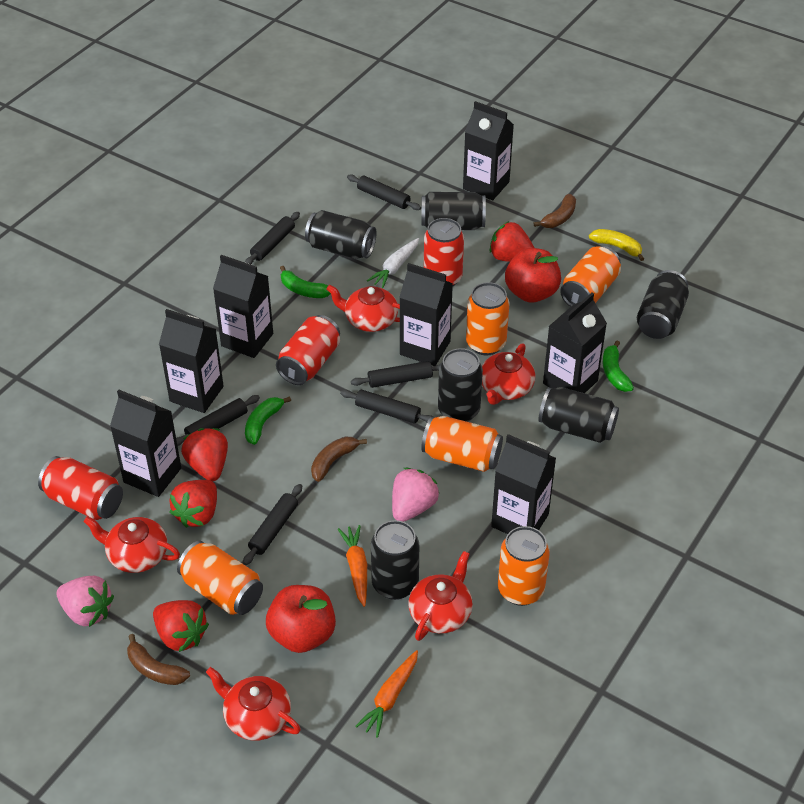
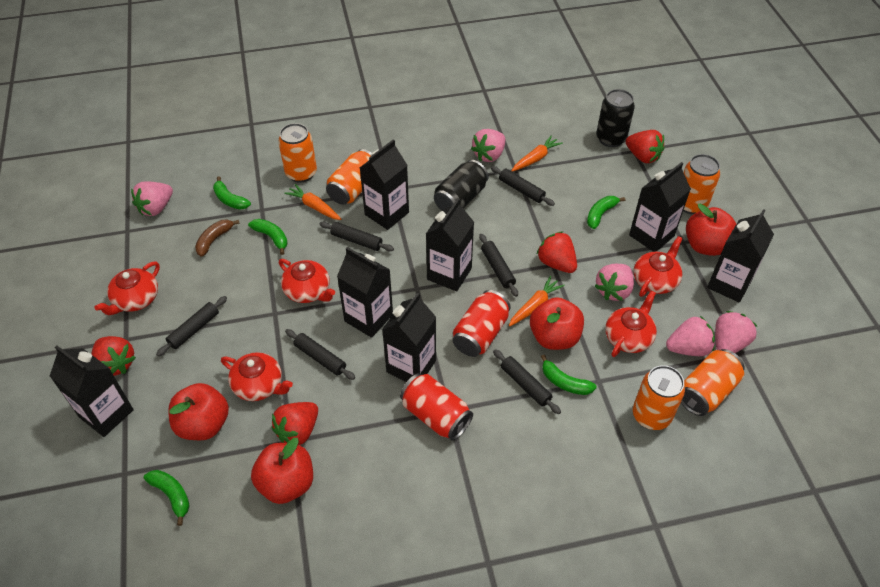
black can: [305,210,376,259] [371,520,419,600] [421,192,486,230] [438,348,483,422] [538,387,619,443] [637,270,689,339] = 6 -> [434,160,489,211] [596,89,635,147] = 2
brown banana: [127,634,190,685] [311,437,367,482] [534,194,576,228] = 3 -> [195,220,240,257] = 1
green banana: [245,396,291,445] [280,266,331,298] [603,341,634,392] = 3 -> [144,470,190,526] [213,176,251,210] [248,219,288,255] [541,355,597,395] [587,196,625,229] = 5
orange carrot: [338,525,367,607] [355,650,418,738] = 2 -> [284,184,342,220] [509,276,565,326] [512,135,563,172] = 3
pink strawberry: [57,576,114,627] [392,468,439,522] = 2 -> [131,182,173,216] [471,129,505,162] [595,264,634,301] [666,316,715,356] [715,311,757,353] = 5
red apple: [266,585,336,653] [505,248,561,303] = 2 -> [168,383,229,440] [251,438,313,504] [530,297,584,350] [686,204,736,256] = 4
red can: [38,456,123,520] [276,315,340,385] [424,218,464,286] = 3 -> [400,373,473,441] [453,290,511,357] = 2
white carrot: [367,238,419,288] = 1 -> none = 0
yellow banana: [589,229,644,261] = 1 -> none = 0

